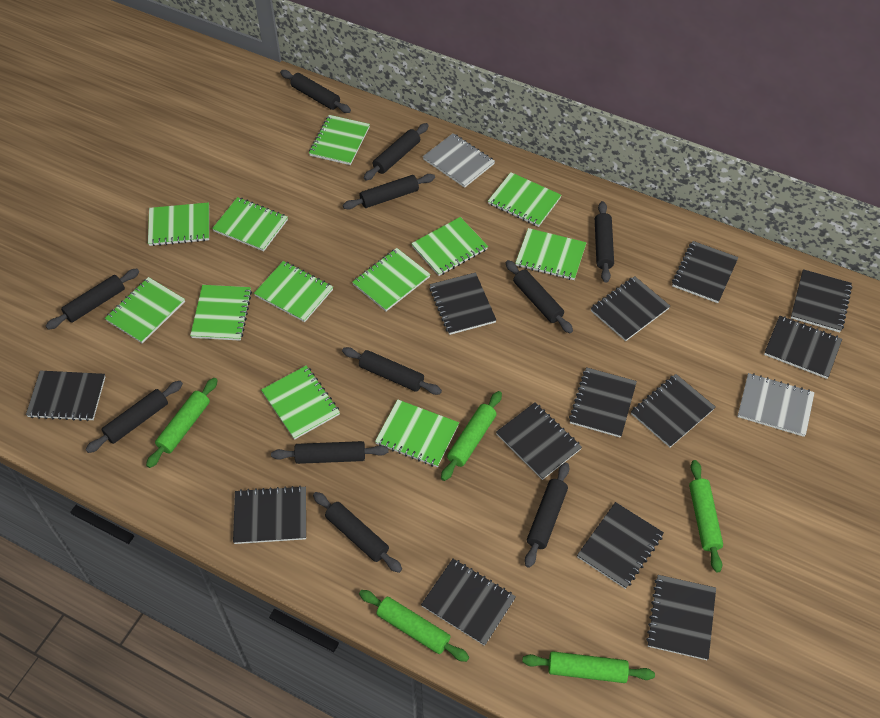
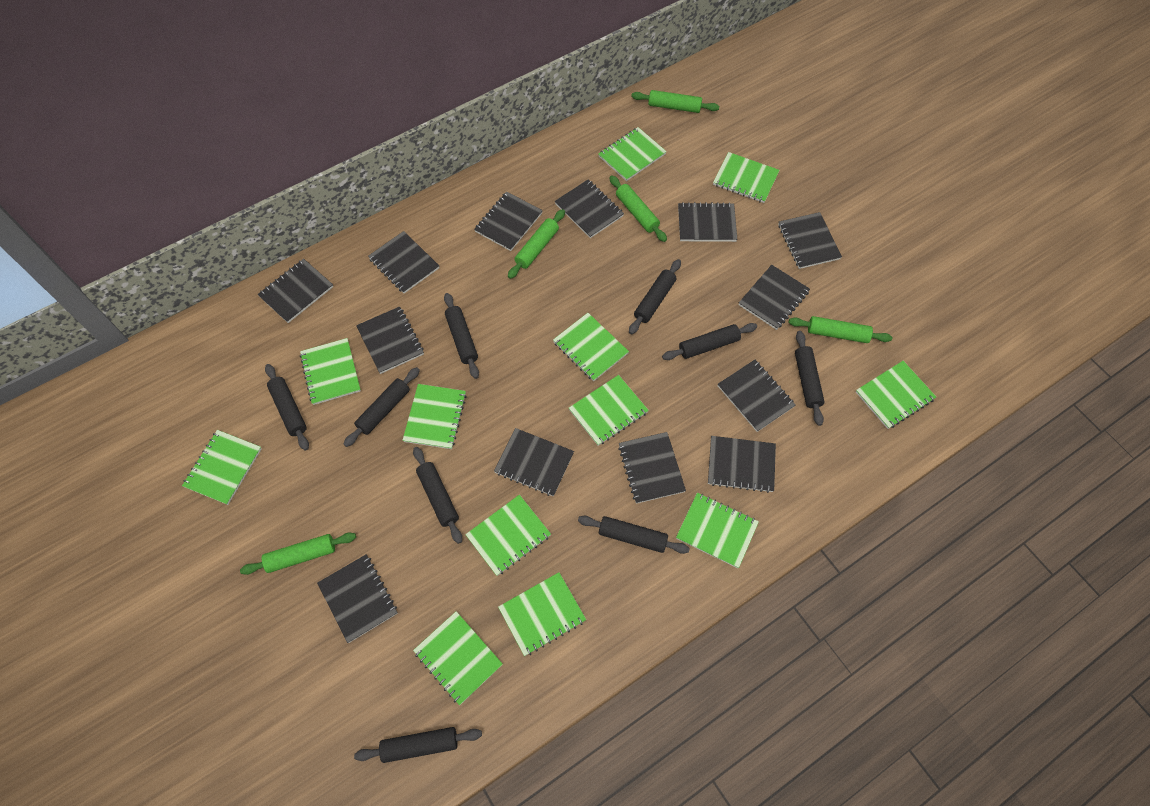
black rolling pin: [46,269,139,330] [85,381,183,453] [271,441,389,464] [280,70,351,113] [313,492,402,573] [342,347,442,395] [343,174,435,209] [364,123,429,180] [505,260,573,333] [525,462,569,568] [595,201,614,283] = 11 -> [265,364,309,451] [344,367,420,447] [354,727,482,763] [413,447,462,544] [444,293,479,379] [578,516,690,554] [629,259,681,334] [662,323,757,360] [795,331,825,426] = 9
grey notebook: [423,133,495,188] [737,373,815,437] = 2 -> none = 0

